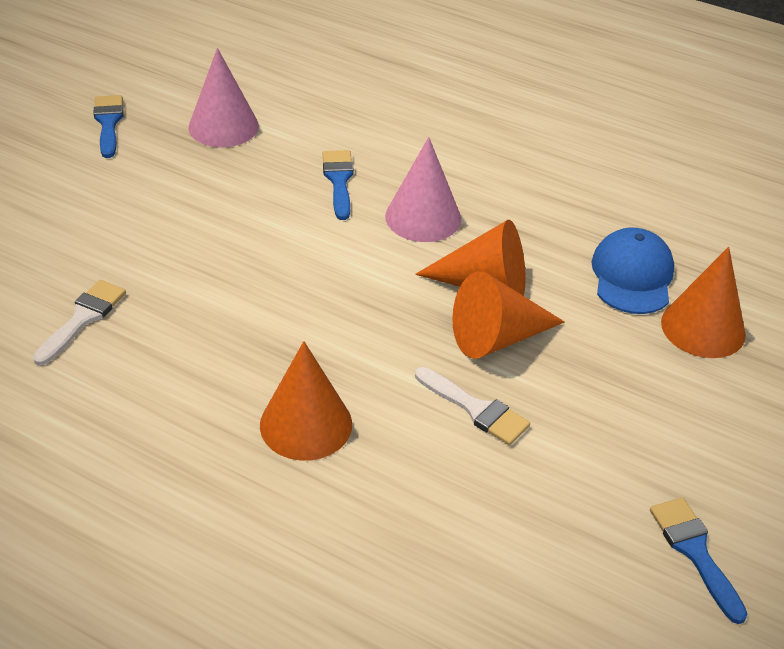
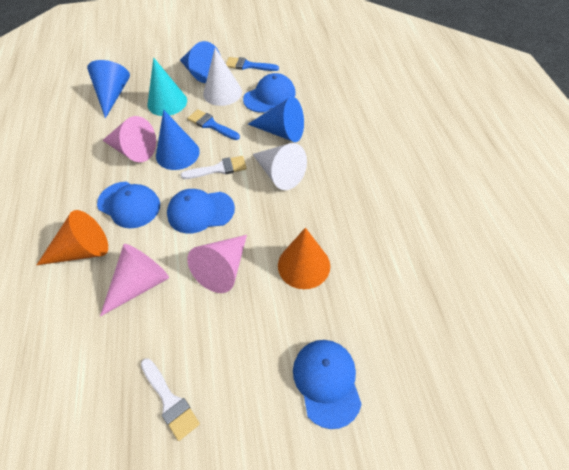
blue brush: [94,95,123,158] [322,150,354,220] [650,497,748,624] = 3 -> [187,109,240,140] [226,57,279,71] = 2
blue cap: [592,228,674,314] = 1 -> [97,182,160,229] [167,189,235,234] [243,73,296,113] [293,340,362,429] = 4
blue cone: none = 0 -> [87,60,130,118] [156,110,200,170] [180,41,221,83] [248,97,304,142] = 4
orange cone: [260,341,352,461] [415,220,526,296] [452,271,565,359] [661,247,746,358] = 4 -> [37,210,108,265] [278,228,330,289] = 2
pink cone: [188,48,259,147] [385,137,461,242] = 2 -> [100,244,169,317] [102,116,156,162] [187,235,247,293] = 3
turquoise cone: none = 0 -> [148,57,187,116] = 1
white cone: none = 0 -> [203,48,242,106] [252,143,307,190] = 2

